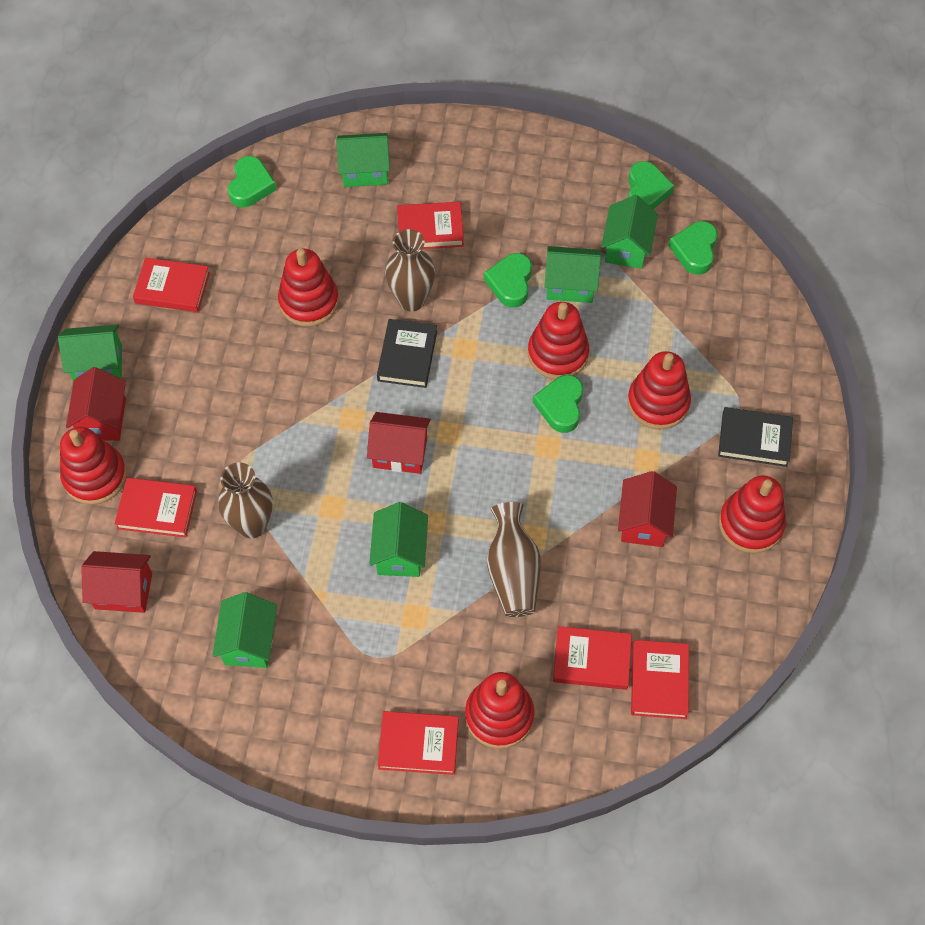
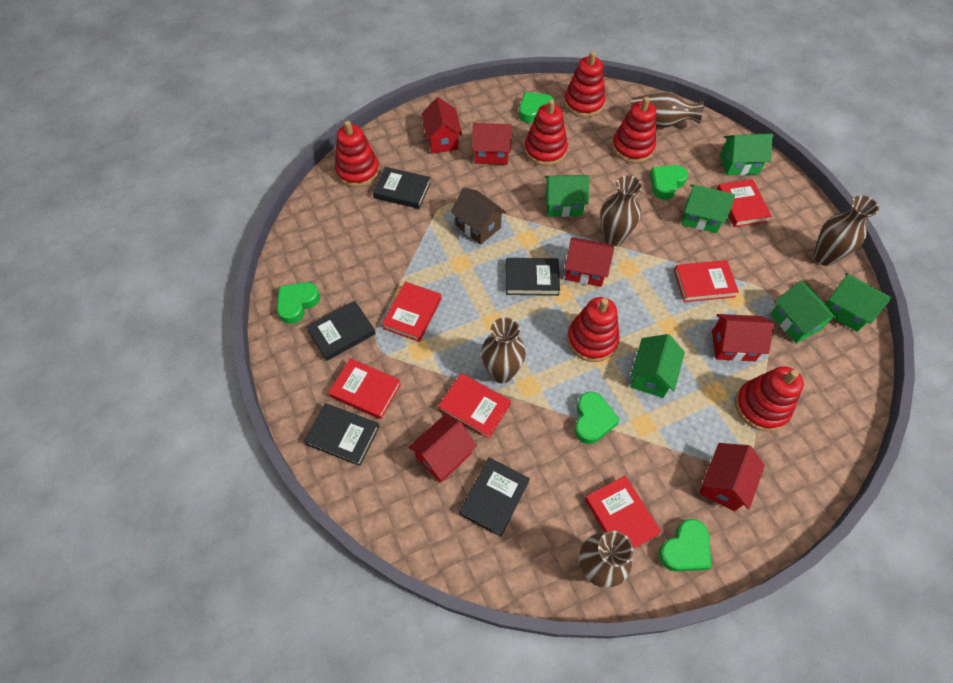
black book: [377,319,437,388] [718,407,793,467] = 2 -> [304,403,379,466] [306,301,376,361] [373,167,431,209] [459,457,530,537] [506,258,560,296] = 5
brown house: none = 0 -> [450,187,506,245] = 1
brown vase: [218,462,273,539] [385,229,435,311] [487,502,541,617] = 3 -> [481,317,526,383] [579,531,633,588] [600,175,642,246] [629,92,704,128] [814,195,879,266] = 5
red house: [66,367,126,441] [81,551,152,613] [367,412,431,474] [618,471,677,547] = 4 -> [408,415,477,483] [421,97,462,153] [472,123,512,165] [565,237,614,287] [699,443,765,511] [712,314,774,361] = 6

